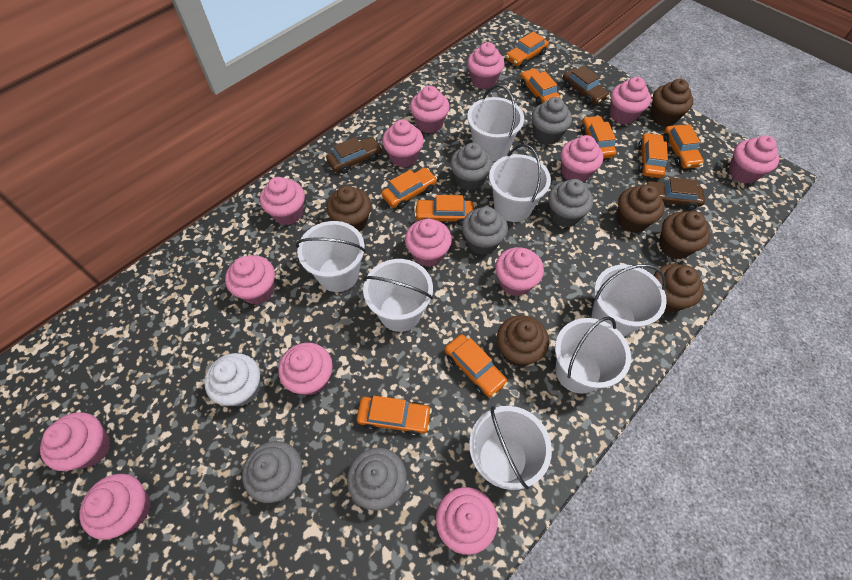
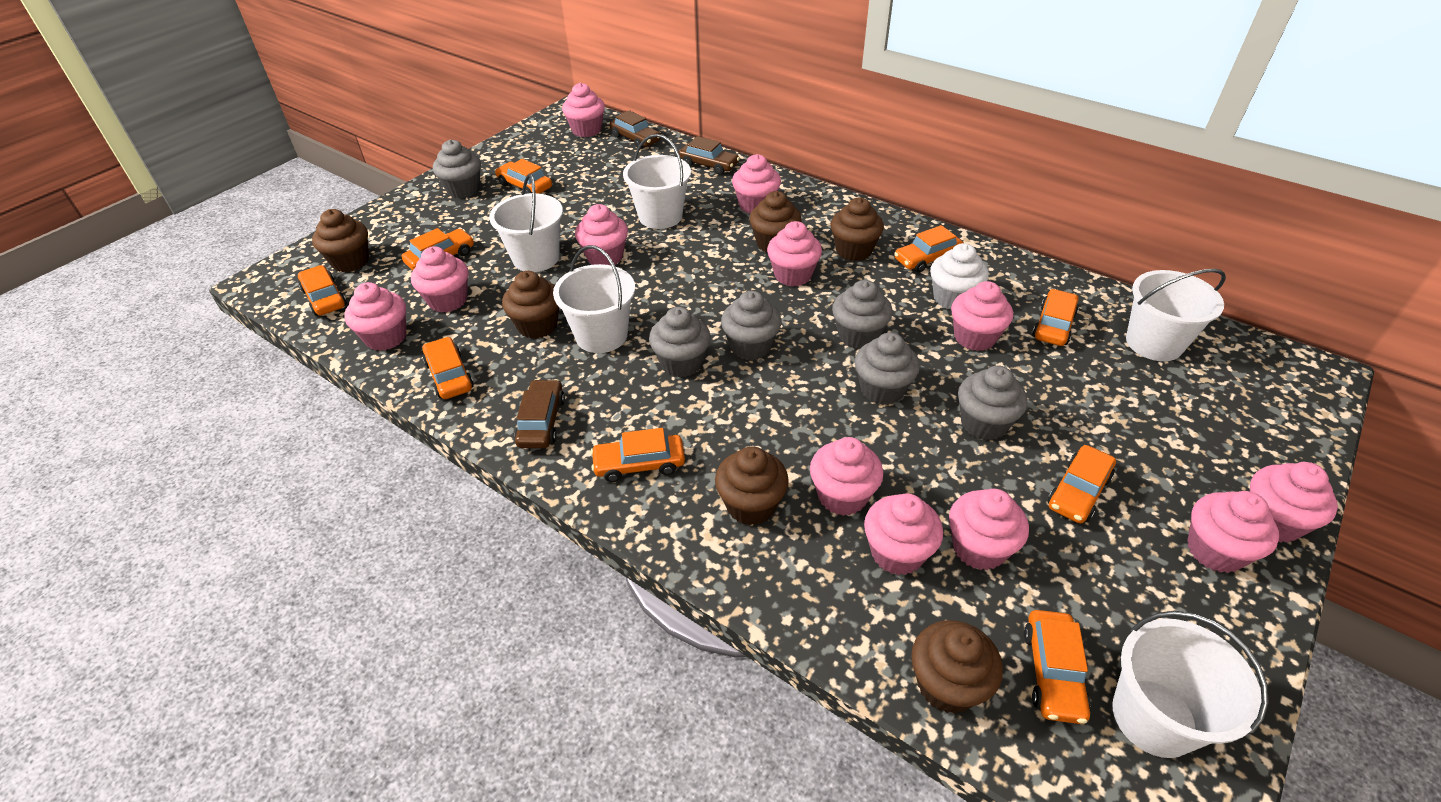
pink cupcake: [40,412,110,471] [79,474,151,540] [225,255,275,305] [260,177,305,225] [278,343,333,395] [382,119,424,167] [405,218,452,267] [410,85,450,133] [436,487,498,555] [467,42,505,89] [495,247,544,296] [560,135,603,182] [610,77,651,124] [729,135,779,184] = 14 -> [344,282,406,351] [411,246,468,313] [562,83,605,137] [575,204,628,265] [732,154,781,214] [767,221,822,287] [810,437,883,516] [864,493,943,575] [949,489,1029,570] [951,281,1013,351] [1187,491,1279,573] [1250,462,1338,543] = 12
white bucket: [296,221,366,292] [363,259,433,332] [467,85,524,161] [469,406,552,490] [489,144,551,222] [555,316,631,394] [592,264,667,337] = 7 -> [489,174,563,272] [553,245,635,353] [623,134,691,229] [1112,611,1269,758] [1126,269,1226,361] = 5

